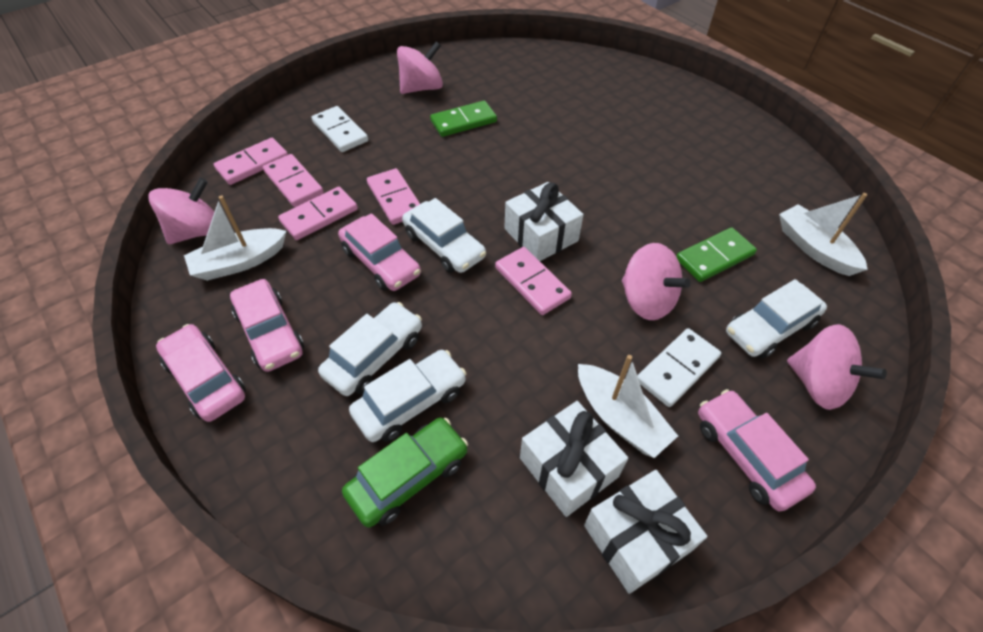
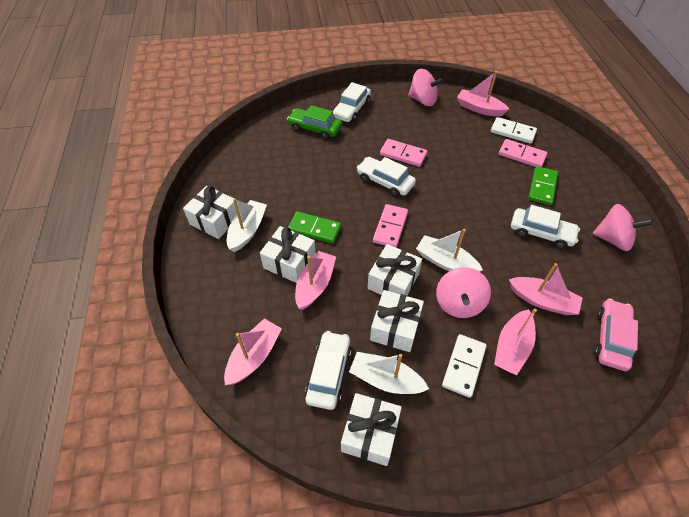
pink boat: none = 0 -> [224,318,282,385] [295,251,336,310] [457,71,509,116] [494,309,537,375] [509,263,583,315] = 5
pink car: [156,324,246,422] [230,279,304,372] [338,213,421,291] [698,389,816,511] = 4 -> [594,299,638,371] = 1
pink domino: [214,138,288,185] [263,154,324,207] [278,187,358,240] [367,168,420,225] [495,247,572,315] = 5 -> [373,204,408,247] [380,139,427,167] [499,139,547,167] = 3
pink spinning top: [148,178,214,244] [397,41,443,94] [622,243,691,320] [787,324,887,410] = 4 -> [408,69,444,106] [436,267,491,318] [593,204,653,251] = 3
white gift: [504,182,583,261] [520,401,628,517] [584,470,707,594] = 3 -> [183,186,237,239] [260,226,316,283] [341,393,402,466] [368,244,422,296] [370,290,424,352] = 5

